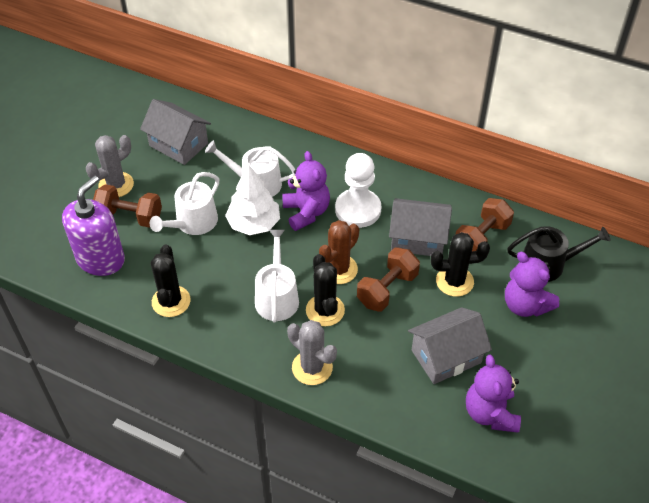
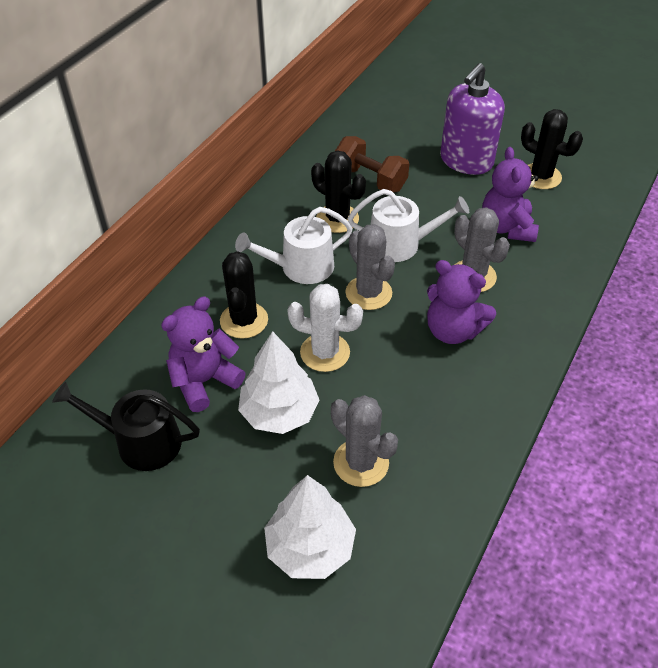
brown cactus: [319,220,359,284] = 1 -> none = 0
brown dumbbell: [93,184,162,228] [357,247,420,312] [455,198,514,251] = 3 -> [335,136,409,193] = 1
grey cactus: [86,135,134,197] [287,320,337,385] = 2 -> [331,395,398,487] [346,224,395,310] [454,207,510,292] = 3
grey house: [140,99,211,165] [389,198,452,256] [408,307,492,384] = 3 -> none = 0
white cactus: none = 0 -> [287,284,363,372] = 1
white pawn: [335,153,381,228] = 1 -> none = 0
white tree: [225,164,280,235] = 1 -> [238,331,320,434] [264,475,356,579] = 2
white watering can: [150,172,219,235] [205,140,295,197] [255,230,299,323] = 3 -> [235,207,353,284] [348,189,469,262] = 2

